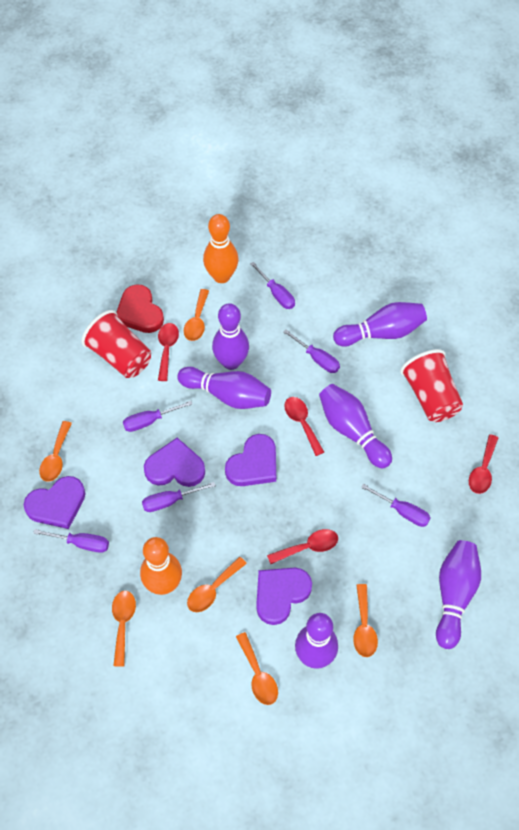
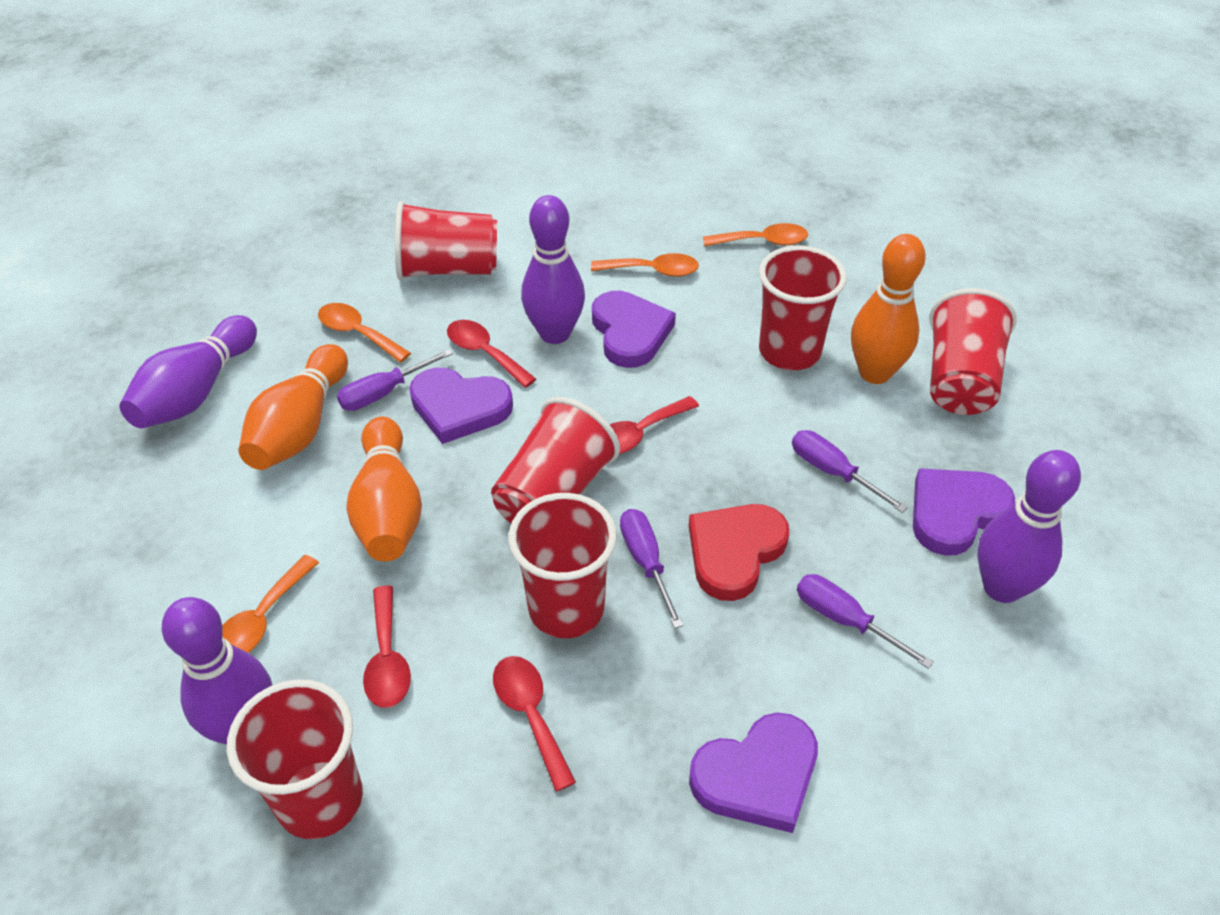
orange bowling pin: [140,537,182,595] [203,214,238,283] = 2 -> [238,344,348,470] [346,416,422,561] [851,234,926,384] = 3
orange spoon: [39,421,72,482] [112,591,136,667] [184,289,209,341] [187,557,247,612] [236,632,278,705] [353,584,378,657] = 6 -> [222,555,319,653] [318,303,411,362] [591,253,699,277] [703,223,808,246] = 4
purple bowling pin: [177,367,271,409] [212,303,249,370] [295,613,338,669] [319,384,392,468] [333,302,427,347] [436,540,481,649] = 6 -> [119,315,257,428] [162,597,272,745] [521,195,585,344] [977,450,1081,603] = 4
purple screwdriver: [33,529,109,553] [123,401,192,432] [142,482,216,512] [250,262,295,309] [283,329,340,373] [361,484,430,527] = 6 -> [337,349,453,411] [620,509,684,628] [792,430,908,513] [797,574,934,669] = 4
red cup: [81,310,151,378] [400,349,463,422] = 2 -> [227,679,363,839] [395,201,497,280] [491,397,620,523] [508,493,617,638] [759,245,847,370] [929,288,1017,415] = 6

